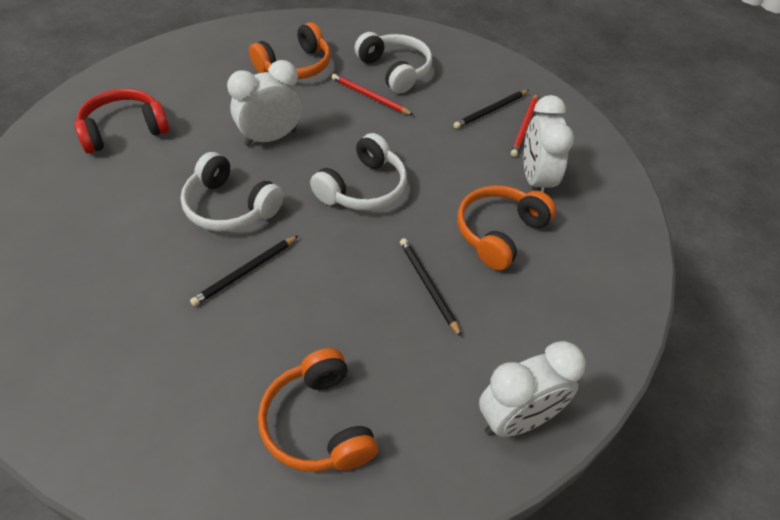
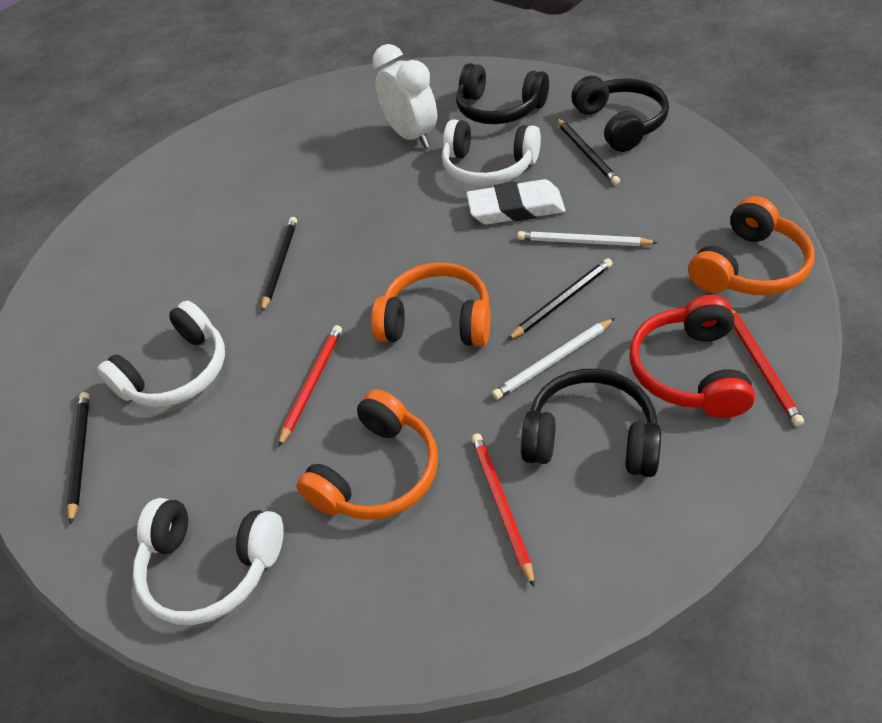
black headphones: none = 0 -> [456,63,549,124] [521,369,661,477] [571,76,669,152] = 3
black pencil: [190,235,299,306] [400,238,462,337] [453,90,529,129] = 3 -> [67,392,89,525] [261,217,297,312] [508,258,613,340] [557,118,620,185] = 4
red pencil: [331,74,413,115] [511,94,538,157] = 2 -> [278,325,342,447] [471,434,535,588] [732,309,804,426] = 3
white clock: [227,60,302,146] [479,341,586,437] [524,95,574,193] = 3 -> [372,44,437,148] = 1
white eraser: none = 0 -> [466,179,566,225] = 1
white pencil: none = 0 -> [492,318,615,400] [517,231,658,246] = 2

